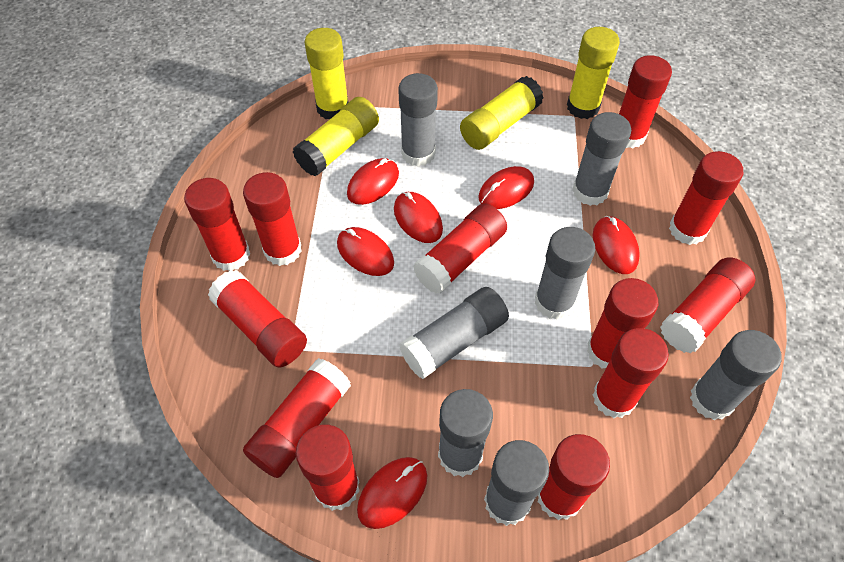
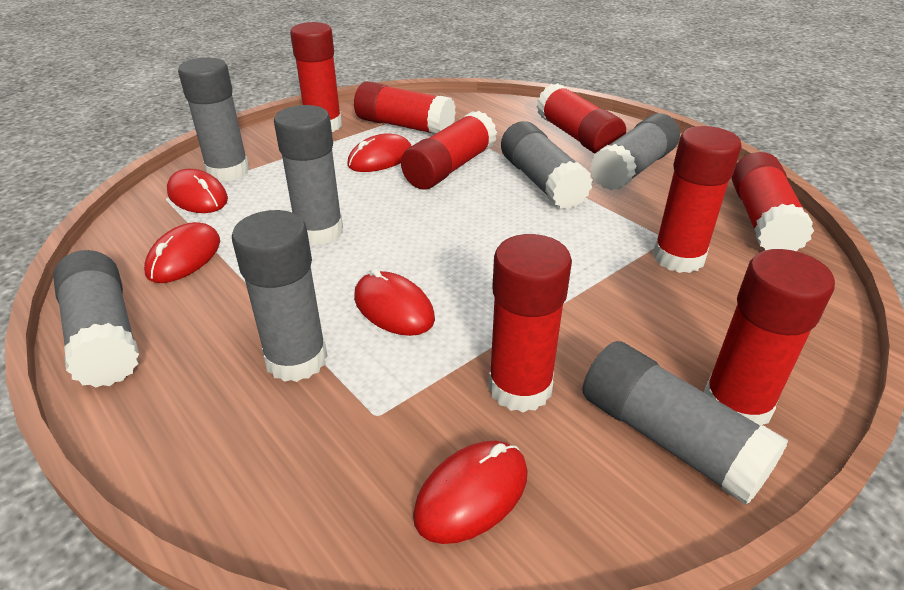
red glue stick: [184,178,250,271] [208,270,307,367] [243,172,302,266] [243,358,351,478] [296,425,360,511] [413,203,507,294] [538,434,610,520] [587,278,658,369] [593,328,669,418] [619,55,672,148] [660,257,755,353] [669,151,743,245] = 12 -> [290,22,342,132] [354,81,456,135] [401,111,497,190] [488,234,572,413] [536,83,626,154] [653,126,742,273] [704,249,835,426] [732,152,814,251] = 8
red mouse: [337,227,394,276] [347,158,399,205] [357,457,427,529] [394,192,443,243] [478,166,534,209] [593,216,640,274] = 6 -> [144,222,220,283] [167,169,228,213] [347,133,411,172] [354,269,435,336] [413,441,528,544] = 5
yellow glue stick: [293,97,379,176] [304,28,349,119] [460,76,543,150] [567,27,620,119] = 4 -> none = 0

